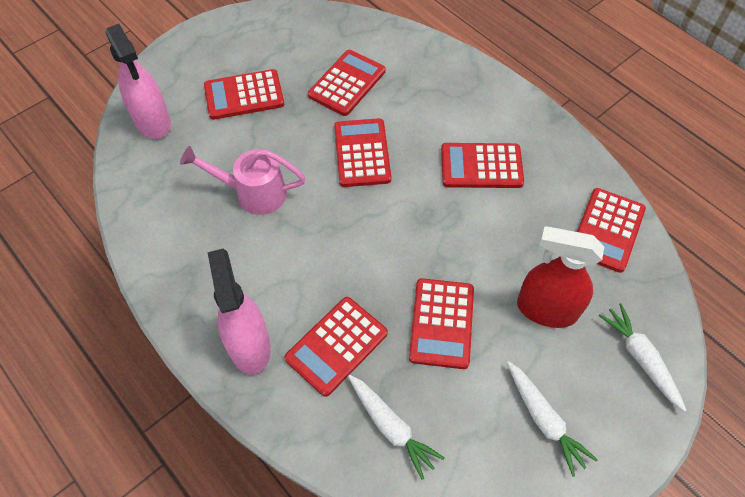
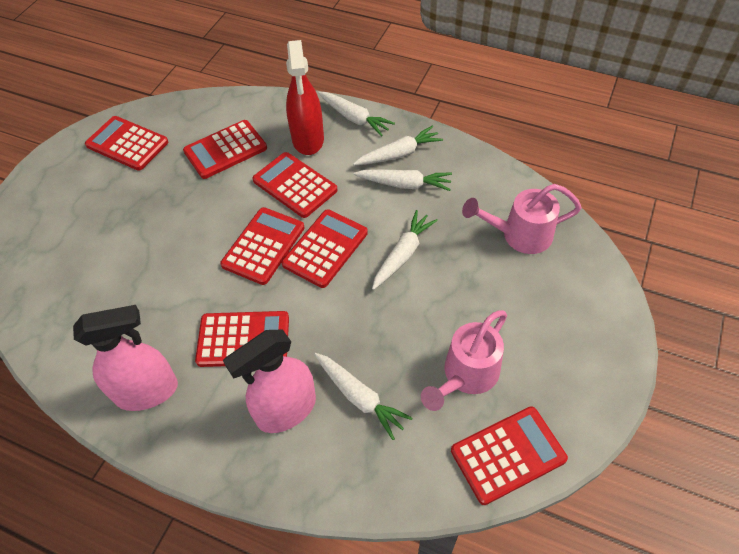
pink watering can: [180,146,306,215] = 1 -> [421,310,507,411] [462,184,582,254] = 2
white carrot: [348,374,445,480] [507,361,598,477] [598,303,686,412] = 3 -> [314,353,413,440] [318,92,395,137] [353,126,443,165] [354,169,452,191] [372,210,438,290] = 5

